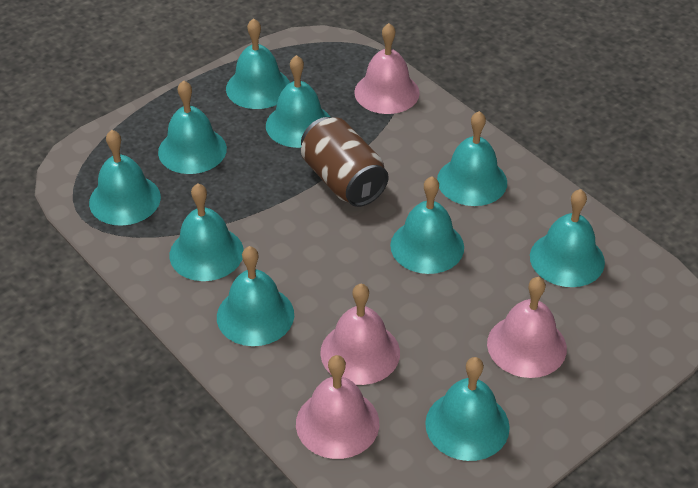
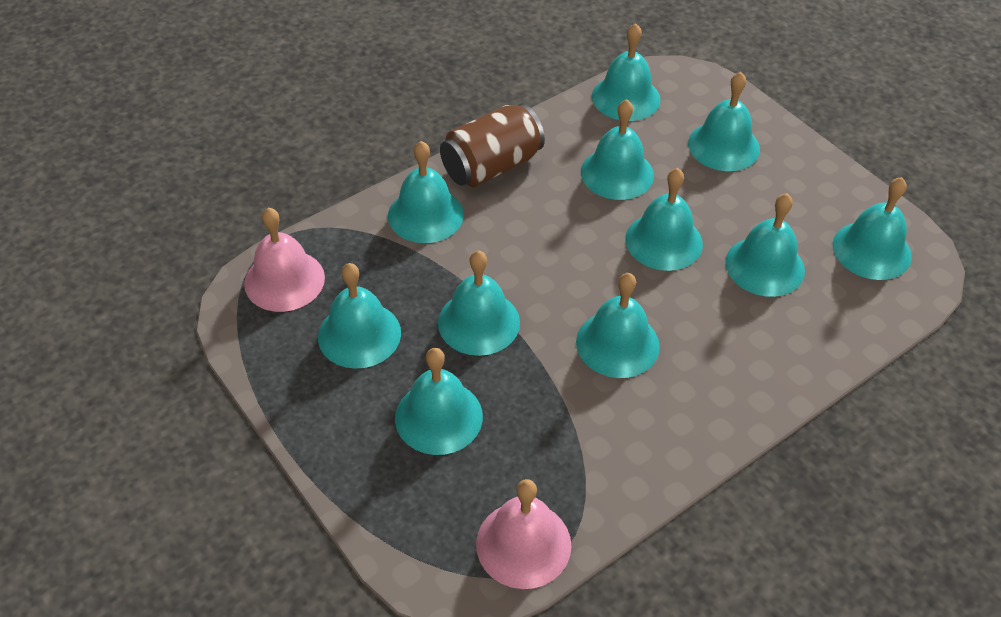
pink bell: [296,355,379,459] [320,284,400,385] [354,23,420,114] [487,277,567,378] = 4 -> [244,207,325,312] [476,479,572,589] = 2
turquoise bell: [89,130,161,226] [158,80,227,174] [169,183,244,281] [217,246,294,346] [226,18,290,109] [266,55,330,148] [390,176,464,274] [425,357,510,461] [437,111,507,206] [530,189,605,287] = 10 -> [318,263,401,369] [388,141,464,243] [395,348,483,455] [438,251,520,356] [576,273,660,378] [581,99,654,200] [592,23,661,121] [625,168,703,271] [688,72,760,171] [725,193,805,297] [833,177,912,280] = 11

